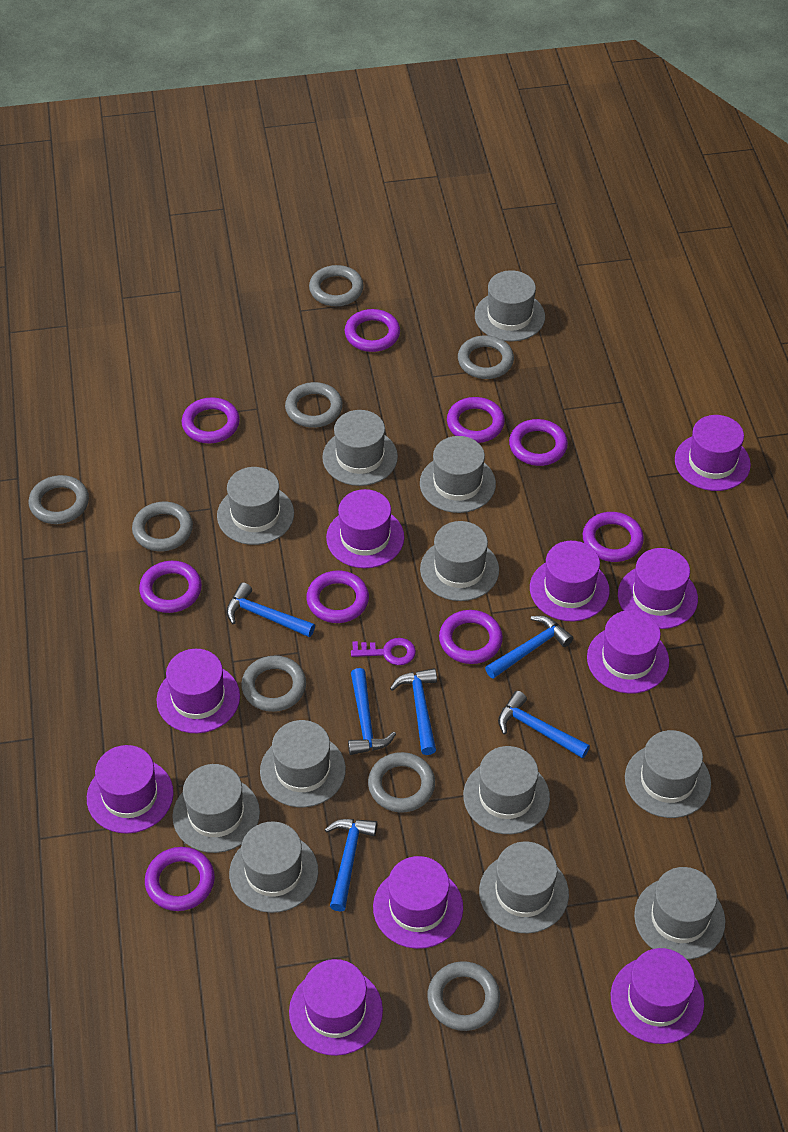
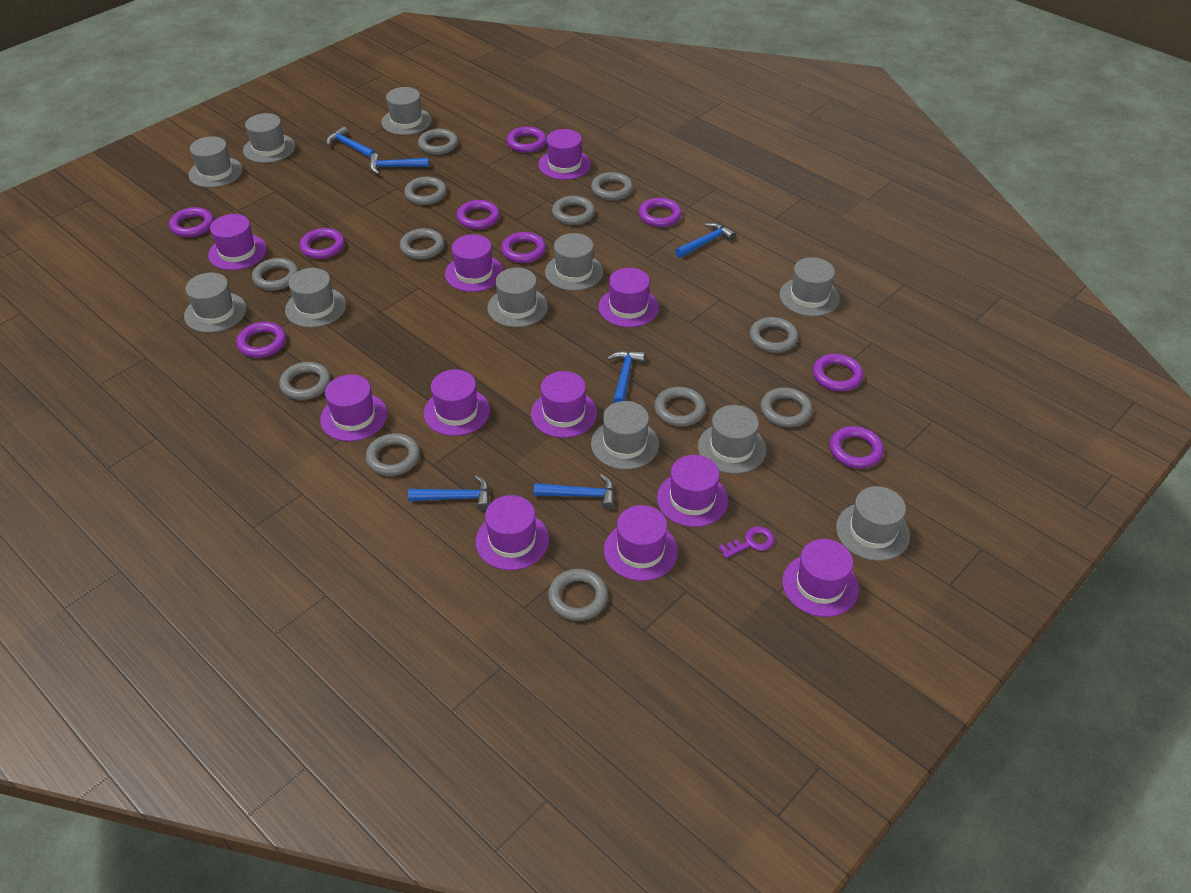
grey hat: [172,764,260,853] [217,467,294,545] [229,821,318,913] [260,720,346,807] [322,410,398,486] [420,436,496,513] [420,521,499,601] [463,746,550,834] [475,270,545,341] [479,842,569,933] [625,730,711,818] [634,867,726,960] = 12 -> [184,273,246,333] [188,136,243,188] [243,113,295,163] [285,268,346,328] [381,87,432,135] [488,268,548,327] [545,233,603,291] [591,401,659,470] [698,405,766,474] [780,257,840,316] [836,486,910,561] = 11
grey ring: [29,475,89,524] [132,502,193,551] [241,656,306,712] [285,382,343,428] [309,265,364,306] [368,752,435,812] [427,961,500,1031] [458,335,514,379] = 8 -> [252,258,299,290] [279,362,331,400] [366,433,420,476] [400,228,444,259] [404,177,447,205] [418,129,458,155] [548,569,608,621] [552,196,595,225] [591,172,633,200] [654,387,706,426] [750,317,798,353] [760,388,813,427] = 12
purple hat: [87,745,174,834] [156,649,240,733] [289,959,383,1056] [326,489,404,568] [373,856,463,949] [530,541,610,621] [587,610,669,694] [611,948,704,1044] [618,548,698,629] [675,415,751,491] = 10 -> [208,214,267,270] [320,374,387,441] [424,369,490,436] [445,234,503,292] [476,495,549,570] [531,371,597,438] [539,129,591,180] [599,268,659,327] [604,505,678,581] [657,455,728,527] [782,539,859,617] = 11

